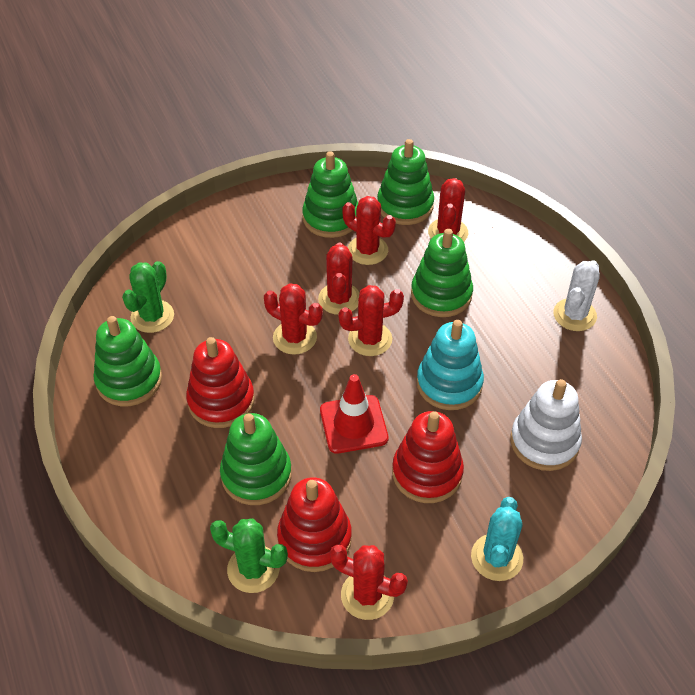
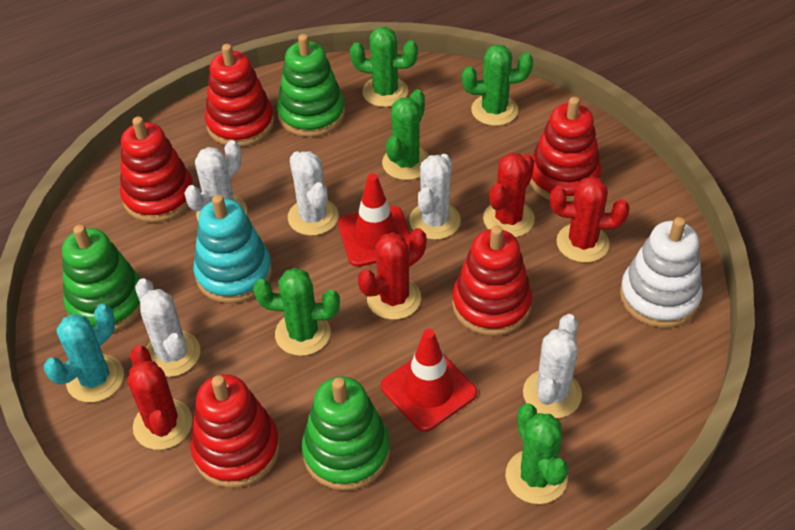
green cactus: [122,261,174,333] [210,518,288,593] = 2 -> [253,268,340,356] [350,27,418,107] [382,89,429,180] [462,44,533,126] [506,403,568,504] = 5
green stacking toy: [94,316,162,406] [220,413,292,505] [302,151,358,238] [377,139,434,225] [411,229,473,317] = 5 -> [62,225,141,332] [277,34,345,137] [302,377,390,491] = 3
red cactus: [264,283,323,355] [318,243,359,315] [330,545,408,620] [338,285,404,356] [343,196,396,265] [428,178,468,242] = 6 -> [128,345,193,450] [358,228,426,320] [483,153,535,237] [550,176,629,263] = 4
red stacking toy: [186,337,255,428] [277,477,352,572] [392,411,464,503] = 3 -> [120,116,194,223] [190,374,280,488] [205,44,274,147] [452,225,532,336] [530,97,602,202] = 5
red traffic cone: [320,374,388,454] = 1 -> [338,173,410,267] [381,329,477,432] = 2
white cactus: [553,260,600,331] = 1 -> [135,278,200,377] [184,140,247,220] [288,151,338,236] [409,154,461,240] [523,314,582,418] = 5

